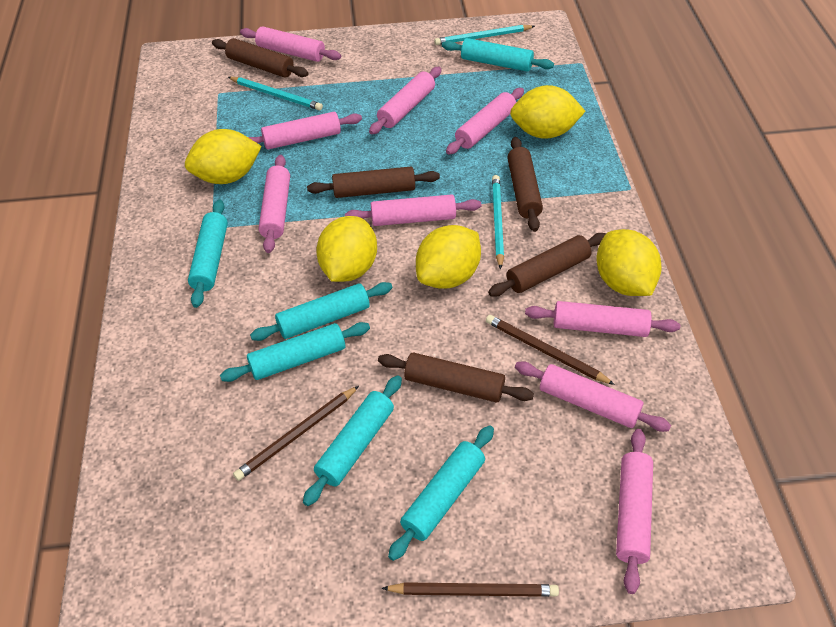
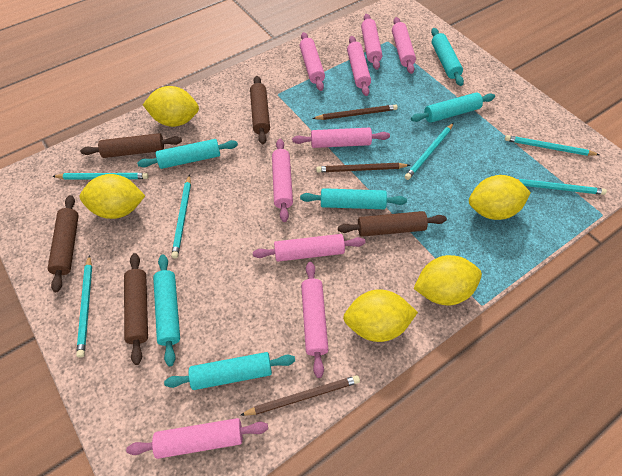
turquoise pencil: [228,77,323,111] [434,25,535,45] [492,175,504,269] = 3 -> [52,173,148,180] [76,255,92,358] [171,174,191,258] [405,123,453,180] [505,135,599,156] [518,179,607,195] = 6

